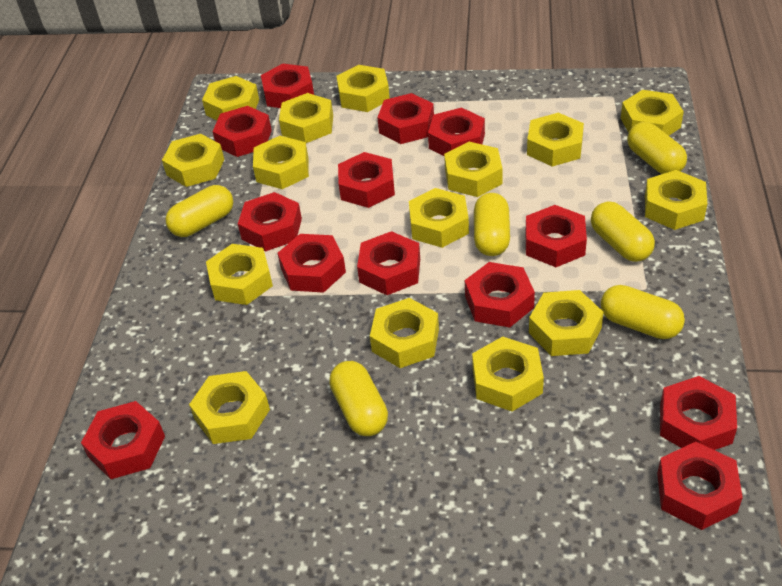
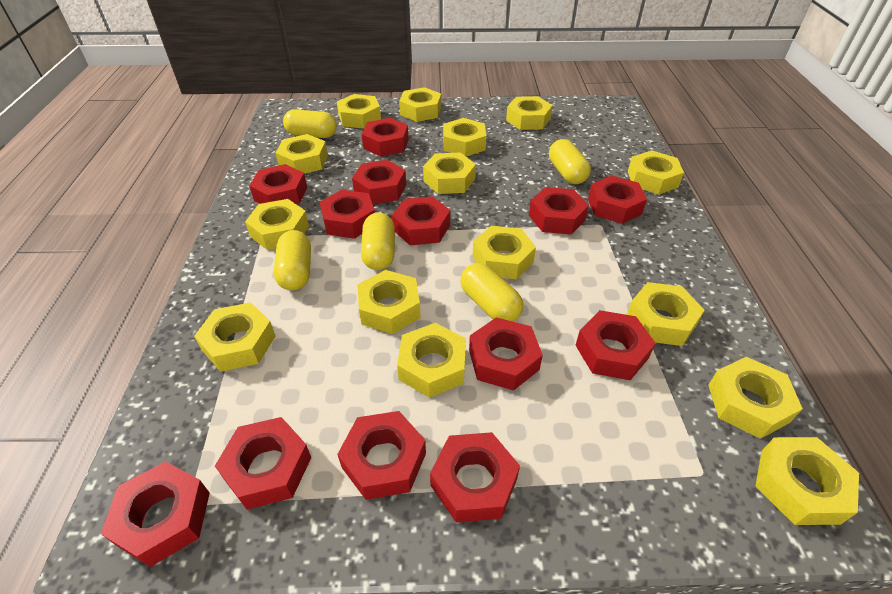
yellow capsule: [166,185,233,237] [329,361,388,436] [474,193,510,256] [591,202,655,262] [601,285,685,339] [627,122,687,174] = 6 -> [274,230,311,290] [283,109,337,138] [361,213,395,270] [460,263,523,322] [549,139,591,184] = 5

